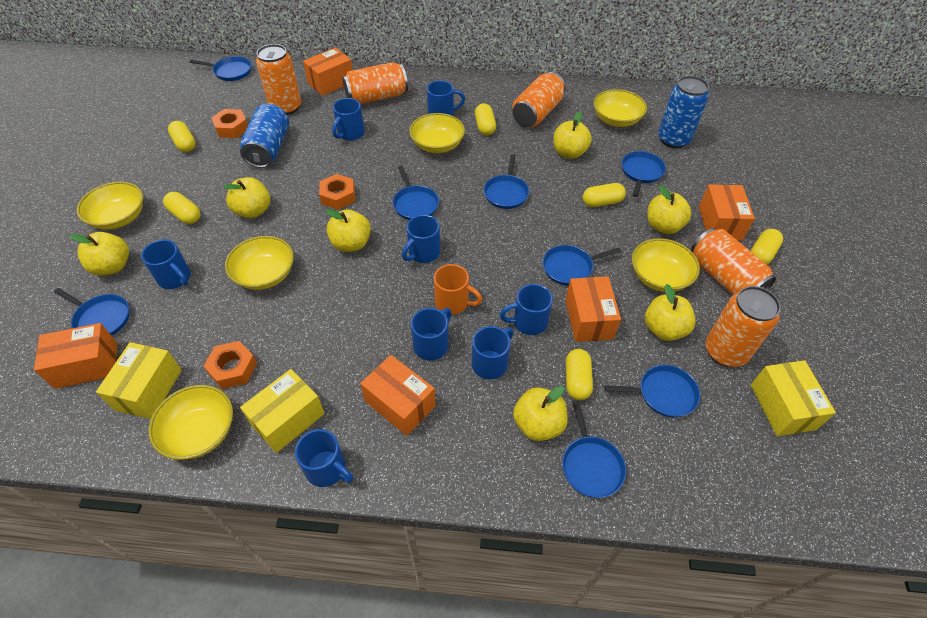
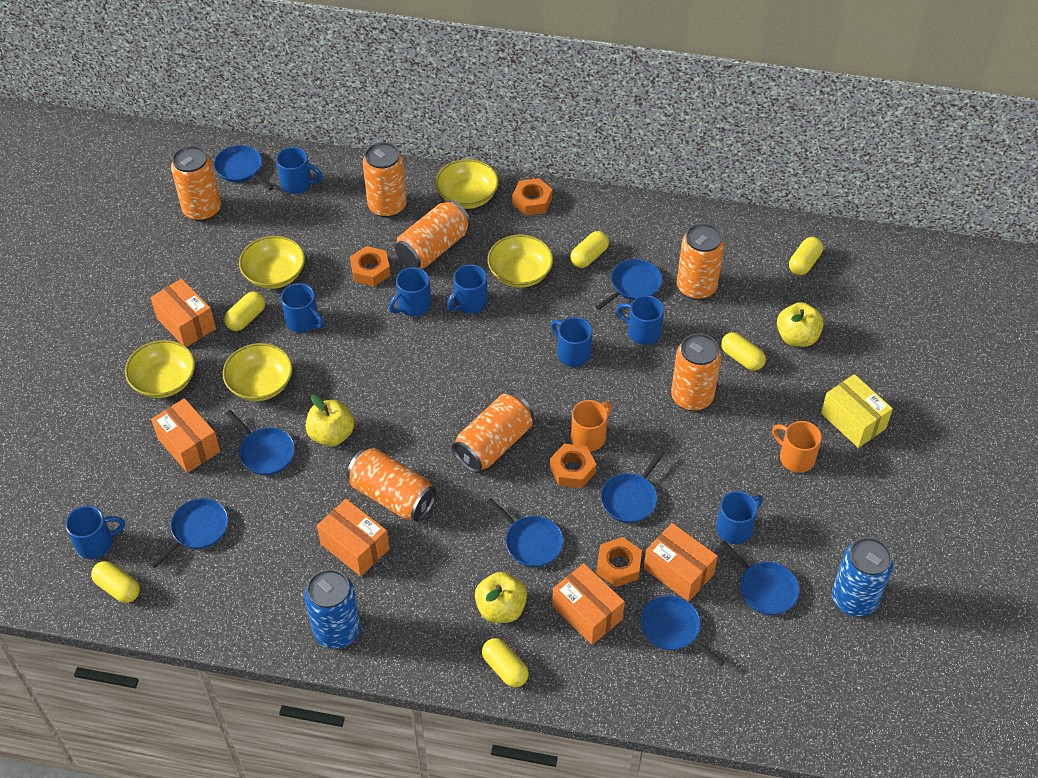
orange can: [256,44,301,115] [343,62,408,104] [512,72,566,127] [691,228,776,295] [705,286,781,367] = 5 -> [171,146,221,221] [347,448,437,522] [363,142,407,218] [395,200,471,269] [452,393,534,473] [671,333,721,411] [677,223,724,300] = 7
orange mug: [434,264,482,315] = 1 -> [571,400,612,451] [772,421,822,473] = 2
orange nut: [203,341,257,389] [212,109,248,138] [319,174,355,210] = 3 -> [350,246,391,286] [512,178,552,216] [550,444,596,488] [597,537,642,587] = 4
yellow apple: [70,232,129,276] [223,177,270,218] [326,209,371,252] [513,386,568,441] [553,111,592,159] [645,284,696,341] [647,185,691,234] = 7 -> [306,395,354,447] [475,572,527,623] [777,302,824,347] = 3
yellow bowl: [77,182,143,230] [149,385,233,460] [225,236,294,290] [409,113,465,153] [593,89,647,127] [632,238,700,292] = 6 -> [125,340,195,398] [223,343,293,401] [239,236,305,289] [435,159,499,209] [487,235,553,288] = 5
yellow box: [96,342,182,419] [240,369,325,453] [751,360,836,436] = 3 -> [821,374,893,448] = 1

